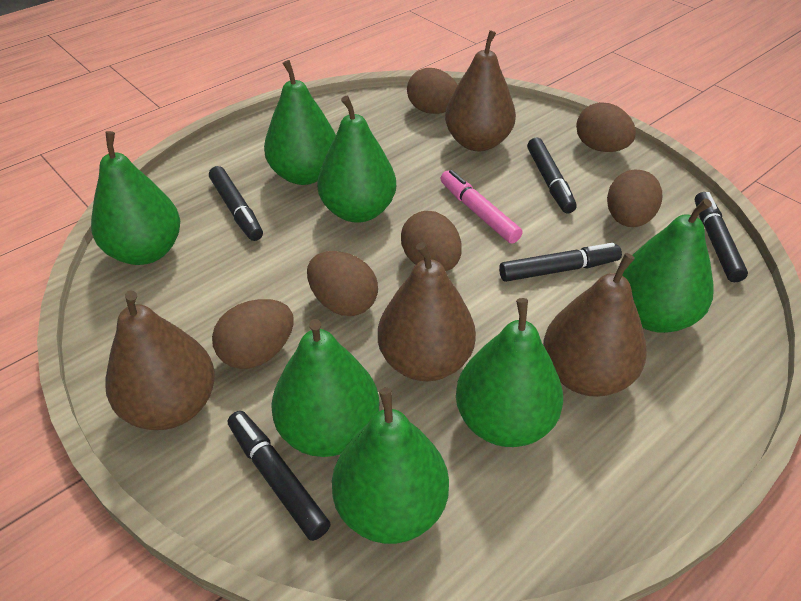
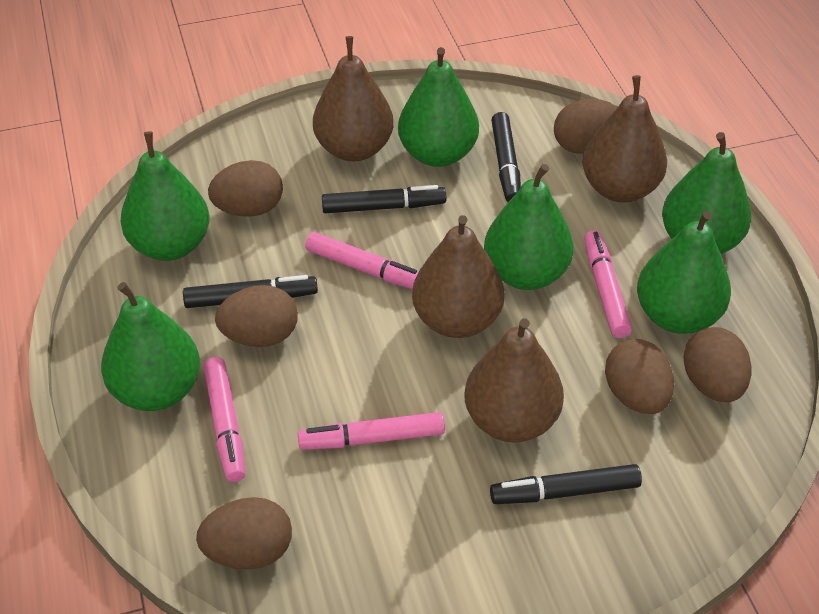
black marker: [209,166,263,241] [228,411,330,541] [499,243,622,282] [527,138,577,213] [695,192,748,282] = 5 -> [183,275,318,308] [322,185,446,213] [490,464,642,504] [491,112,521,202] = 4
green pear: [91,131,180,265] [264,60,336,185] [271,319,379,457] [317,96,396,223] [332,388,449,544] [456,298,563,447] [622,198,714,333] = 7 -> [101,282,200,411] [121,131,209,261] [398,47,479,167] [484,164,574,290] [637,211,731,334] [662,132,752,254] = 6
pink marker: [440,170,522,244] = 1 -> [204,357,245,482] [298,412,445,450] [305,232,418,289] [584,230,632,338] = 4

